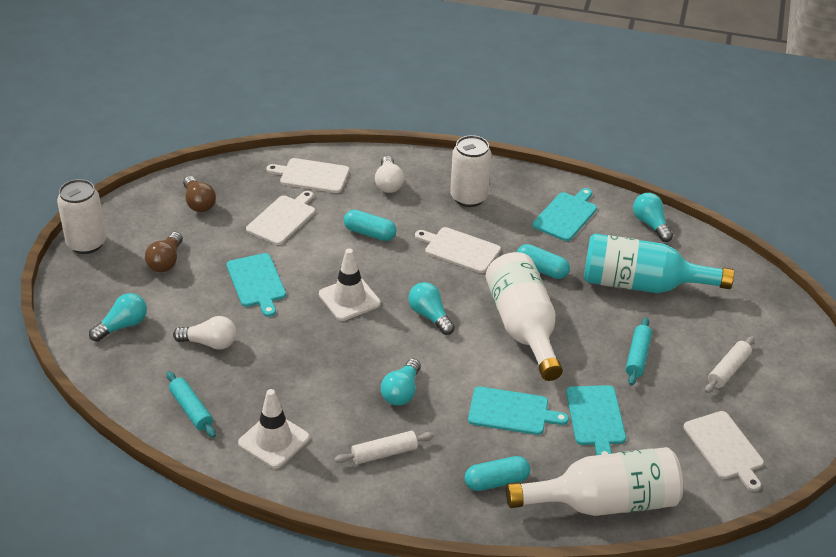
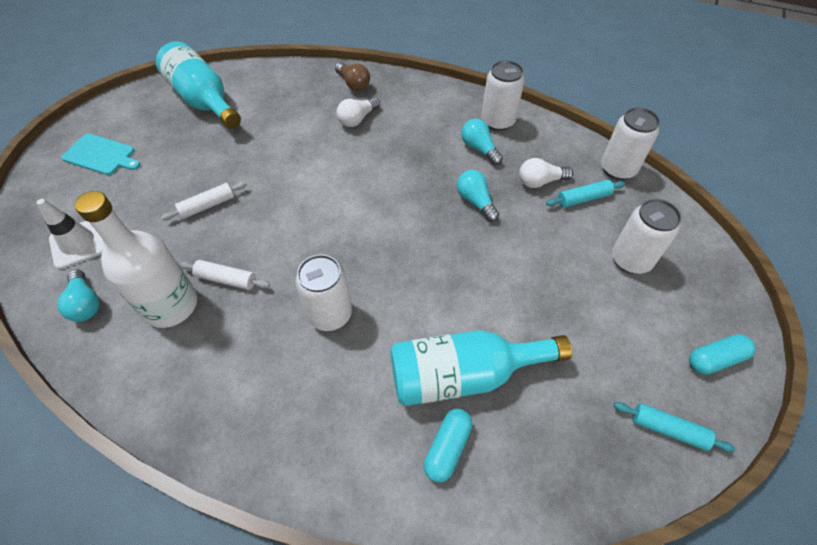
brown light bulb: [145,232,183,272] [183,176,216,212] = 2 -> [335,62,370,91] = 1
turquoise bottle: [584,234,734,293] = 1 -> [156,41,241,129] [391,330,572,406] = 2
turquoise capsule: [344,210,396,241] [465,456,530,491] [517,244,570,279] = 3 -> [424,409,472,482] [689,334,755,374] = 2
turquoise cutting board: [227,253,286,317] [468,387,569,435] [532,188,597,241] [566,385,626,455] = 4 -> [61,133,140,175] = 1
turquoise light bulb: [89,293,147,342] [381,359,421,406] [408,282,455,335] [633,193,673,242] = 4 -> [57,269,99,322] [457,170,499,222] [461,119,503,165] = 3
white bottle: [486,252,563,381] [506,447,683,516] = 2 -> [75,191,197,328] = 1
white can: [57,179,106,254] [450,135,492,207] = 2 -> [295,254,352,331] [481,60,525,131] [601,107,660,180] [612,199,681,274] = 4
white cutting board: [246,191,315,245] [266,158,349,193] [415,227,501,273] [683,411,764,491] = 4 -> none = 0
white traffic cone: [238,389,310,468] [319,248,381,321] = 2 -> [36,199,106,269] = 1

